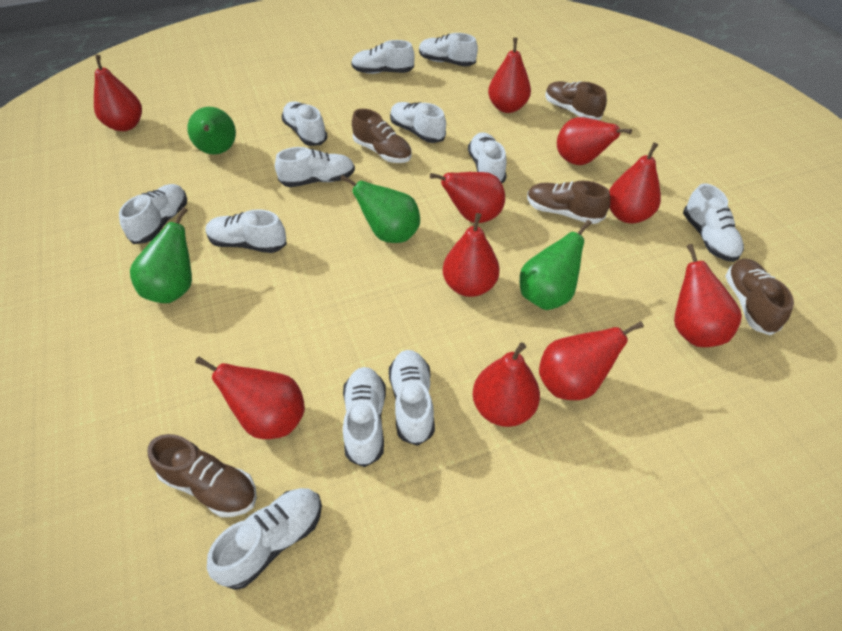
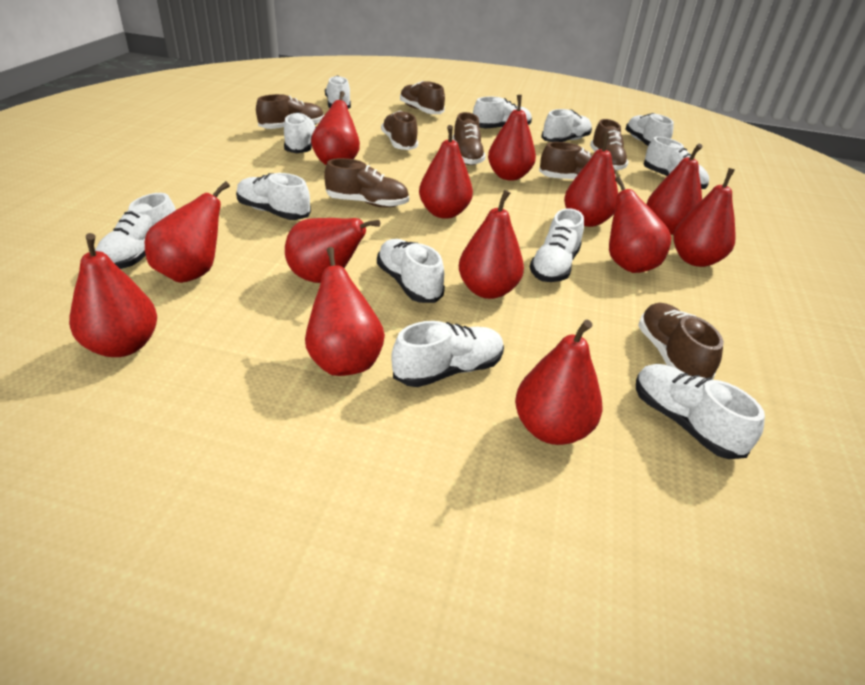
brown shoe: [147,434,257,517] [352,109,411,163] [527,180,610,224] [546,81,607,120] [725,259,794,336] = 5 -> [256,94,324,129] [324,158,409,208] [381,111,418,150] [400,81,445,114] [452,112,486,165] [539,142,616,179] [590,119,629,171] [638,303,724,380] = 8
green pear: [130,207,192,303] [187,107,236,154] [340,175,420,243] [520,220,592,310] = 4 -> none = 0
red pear: [94,55,142,131] [195,357,305,439] [430,172,505,223] [443,213,500,297] [473,343,540,427] [488,38,531,113] [539,321,644,400] [557,117,632,165] [609,142,661,224] [674,244,742,347] = 10 -> [69,233,157,357] [145,181,230,283] [285,218,380,283] [305,247,385,376] [311,91,360,165] [419,125,473,219] [459,190,524,299] [488,95,536,181] [515,320,602,445] [564,133,618,227] [609,176,671,273] [646,143,703,235] [673,168,736,267] = 13

